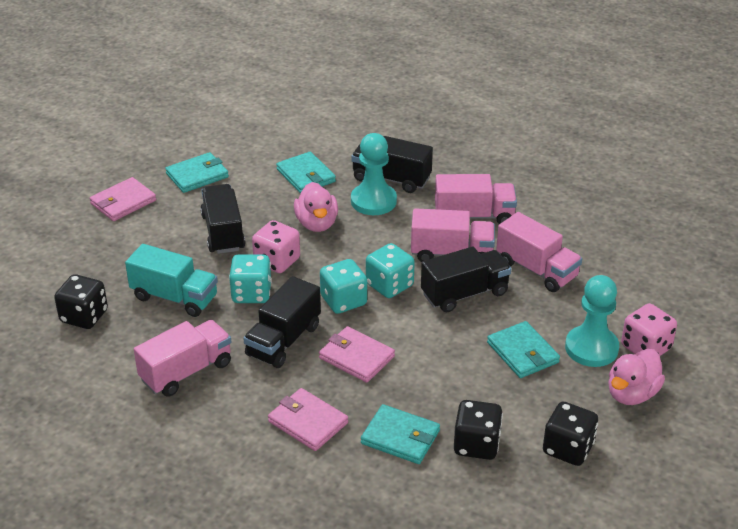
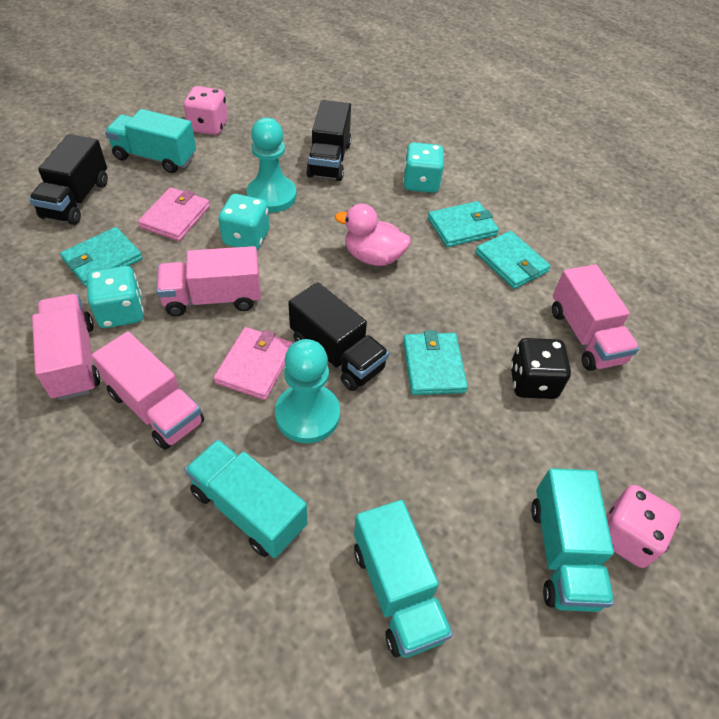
black dice: [54,274,108,329] [454,400,503,460] [543,402,598,466] = 3 -> [510,338,571,399] = 1
black truck: [200,184,245,254] [243,276,321,368] [351,136,433,193] [421,247,511,312] = 4 -> [29,134,108,225] [288,282,389,391] [306,100,351,181] = 3
pink duck: [294,182,338,232] [608,349,665,405] = 2 -> [335,204,411,266] = 1
pink wallet: [90,177,156,221] [268,388,348,451] [319,326,395,383] = 3 -> [138,187,210,241] [214,327,293,400] = 2
turquoise truck: [125,244,218,317] = 1 -> [105,109,196,173] [185,439,307,558] [354,500,453,658] [531,468,614,612] = 4

